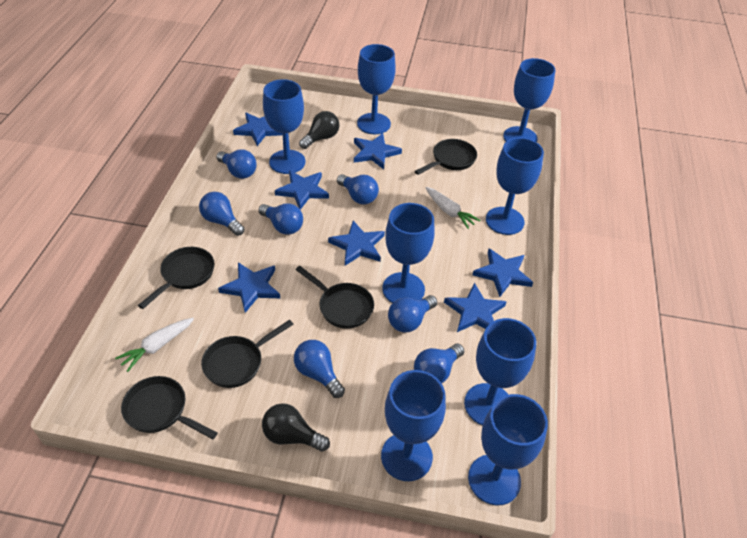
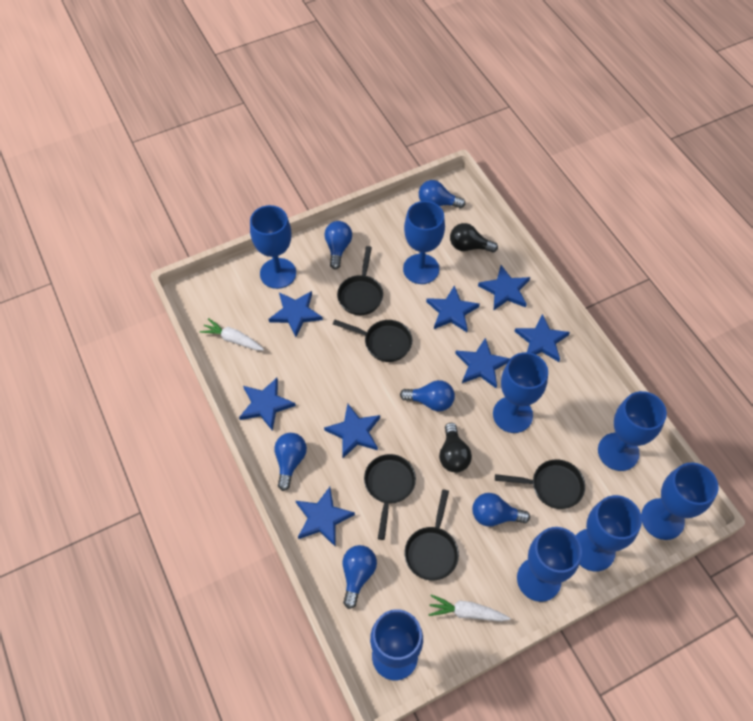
blue light bulb: [199,192,244,236] [216,149,257,179] [258,203,303,235] [294,340,345,398] [337,174,379,204] [388,295,437,333] [414,343,464,383] = 7 -> [274,433,307,491] [325,221,352,269] [343,545,377,609] [400,380,455,411] [419,180,465,208] [472,493,530,527] = 6
blue star: [218,262,280,313] [233,113,283,146] [275,170,329,210] [328,221,385,266] [354,133,402,169] [444,283,506,332] [473,248,533,297] = 7 -> [239,378,296,431] [268,291,323,337] [296,487,355,547] [324,404,380,458] [426,285,480,332] [455,338,510,388] [478,265,530,310] [514,314,570,362] = 8

